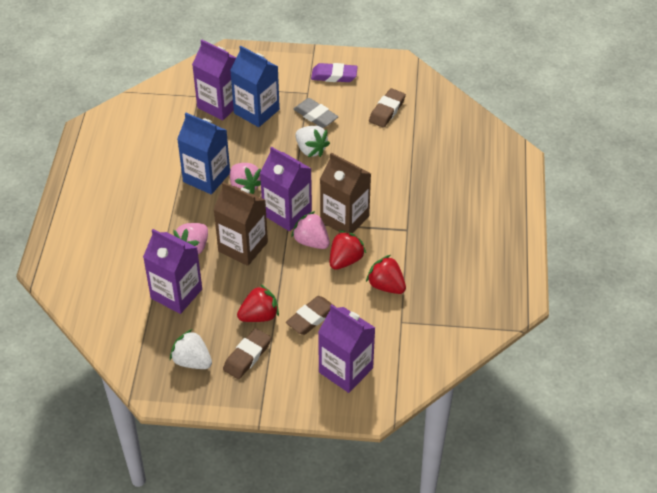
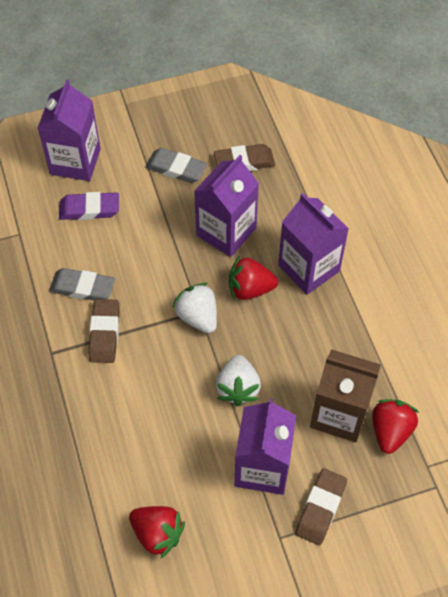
blue carton: [177,113,230,194] [230,46,280,127] = 2 -> none = 0
brown carton: [213,182,268,266] [320,153,371,234] = 2 -> [310,349,381,442] = 1
grey eraser: [294,98,338,128] = 1 -> [49,268,115,301] [145,148,207,183] = 2
pink strawberry: [173,223,208,254] [230,163,261,194] [291,211,330,249] = 3 -> none = 0

